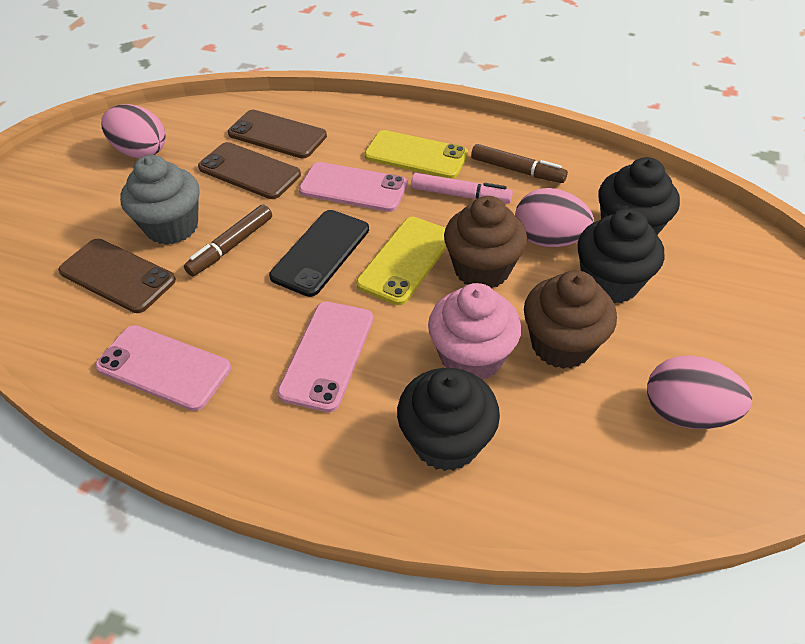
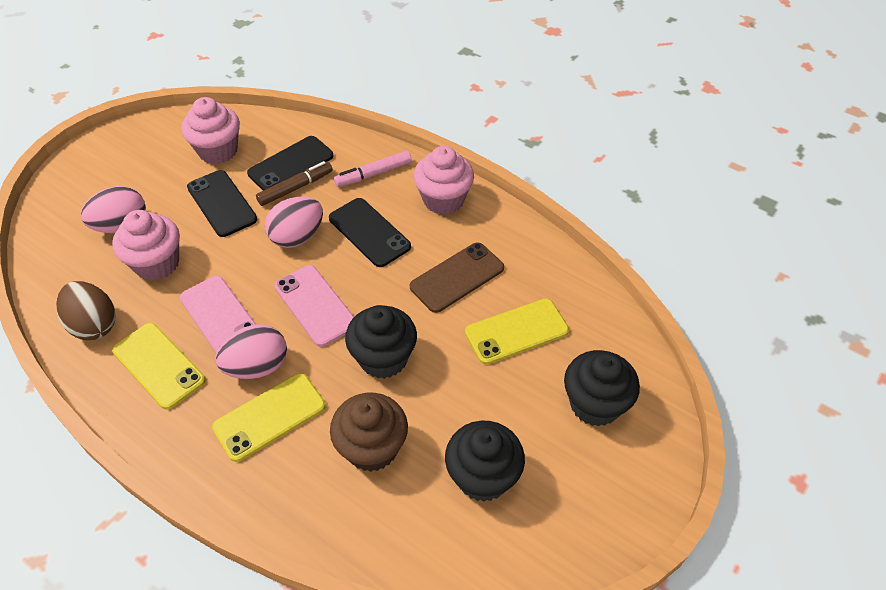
black phone: [269,210,369,297] = 1 -> [187,170,257,237] [247,136,334,191] [329,198,411,267] = 3
brown cupcake: [444,196,527,288] [524,270,617,369] = 2 -> [330,393,408,472] = 1
brown egg: none = 0 -> [56,281,116,340] = 1
brown marker: [184,204,272,276] [471,144,568,183] = 2 -> [256,161,333,206] = 1
brown phone: [58,239,176,313] [198,142,301,199] [228,110,327,158] = 3 -> [410,242,504,313] = 1
grey cupcake: [120,155,199,245] = 1 -> none = 0
pink cupcake: [428,283,521,380] = 1 -> [112,210,180,281] [181,97,240,164] [414,146,474,215] = 3
pink phone: [95,325,231,411] [277,301,373,412] [299,162,408,212] = 3 -> [180,276,257,353] [274,265,354,347] = 2
yellow phone: [356,217,447,305] [364,130,468,179] = 2 -> [112,323,206,410] [212,373,326,462] [465,299,569,365] = 3

